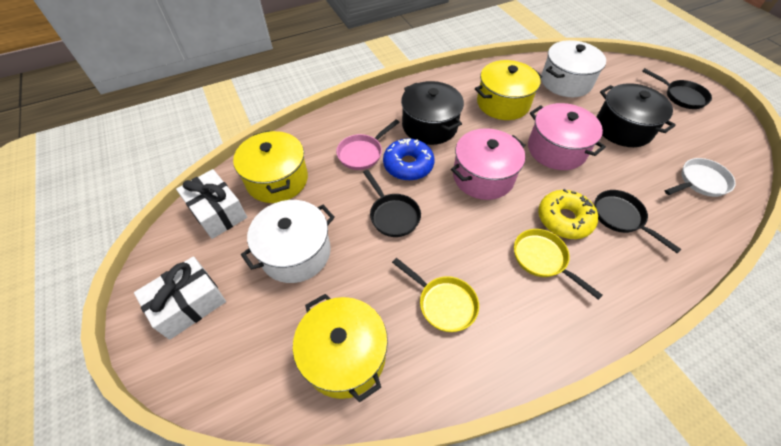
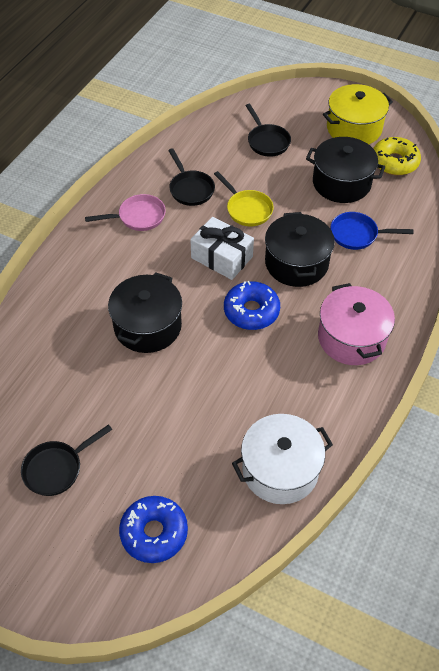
black pot: [401,81,464,145] [597,83,676,147] = 2 -> [108,272,182,353] [265,212,335,287] [306,137,385,203] = 3
blue donut: [383,139,434,181] = 1 -> [119,496,188,563] [224,281,280,330] = 2
blue pan: none = 0 -> [330,212,414,250] = 1
pink pot: [451,128,525,200] [528,103,606,170] = 2 -> [318,283,395,365] = 1
white gift: [134,256,226,340] [176,169,247,239] = 2 -> [190,217,254,280] = 1
white pan: [665,158,736,197] = 1 -> none = 0
white pot: [241,200,335,283] [541,40,606,97] = 2 -> [232,414,333,504] = 1
yellow pan: [392,258,479,332] [514,229,603,300] = 2 -> [214,171,274,226] = 1
yellow pot: [233,130,308,203] [293,294,388,402] [475,60,542,120] = 3 -> [323,84,393,144] = 1

